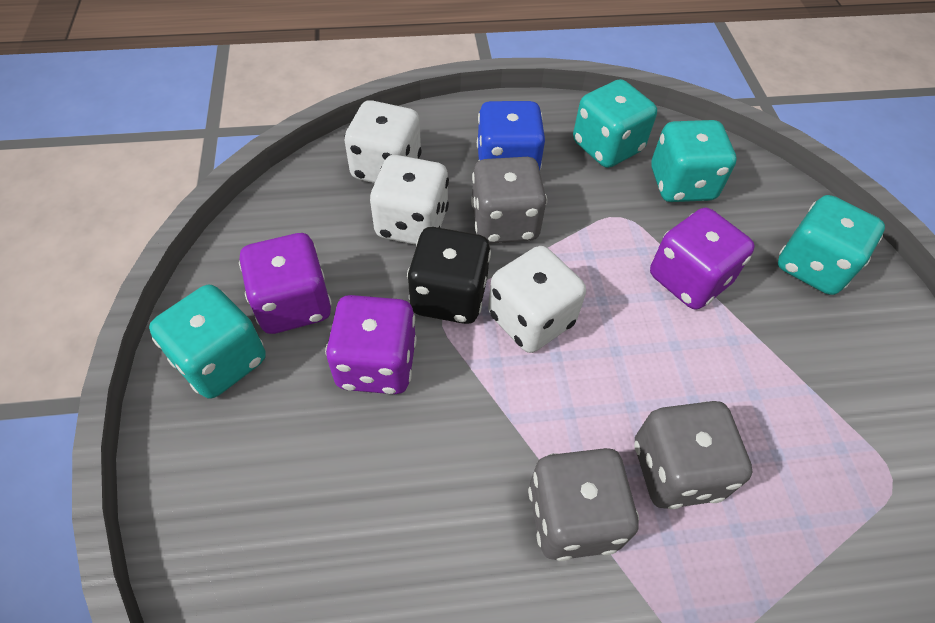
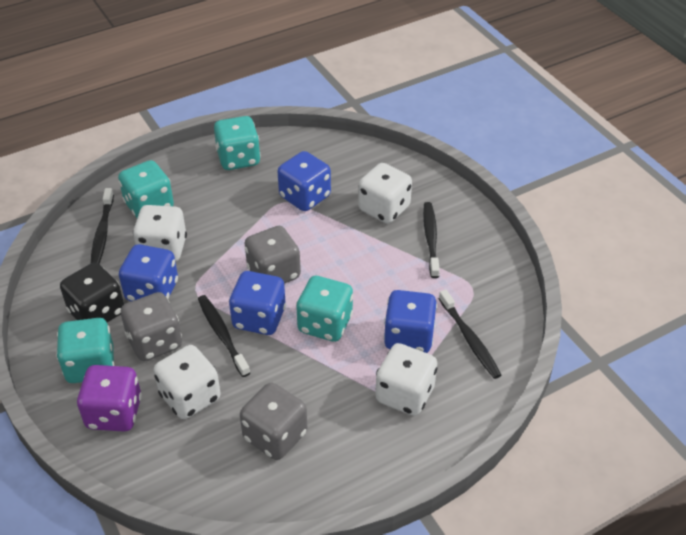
black toothbrush: none = 0 -> [91,188,114,264] [198,295,250,377] [423,202,440,278] [439,290,501,379] = 4
blue dice: [477,101,545,170] = 1 -> [119,244,178,301] [229,271,286,335] [277,151,331,211] [384,290,437,353] = 4
purple dice: [239,233,332,334] [325,295,417,394] [650,208,755,309] = 3 -> [77,365,142,432] = 1
white dice: [344,100,422,183] [370,155,449,245] [488,246,586,353] = 3 -> [133,205,187,262] [154,345,221,419] [358,163,412,223] [375,343,437,416] = 4

